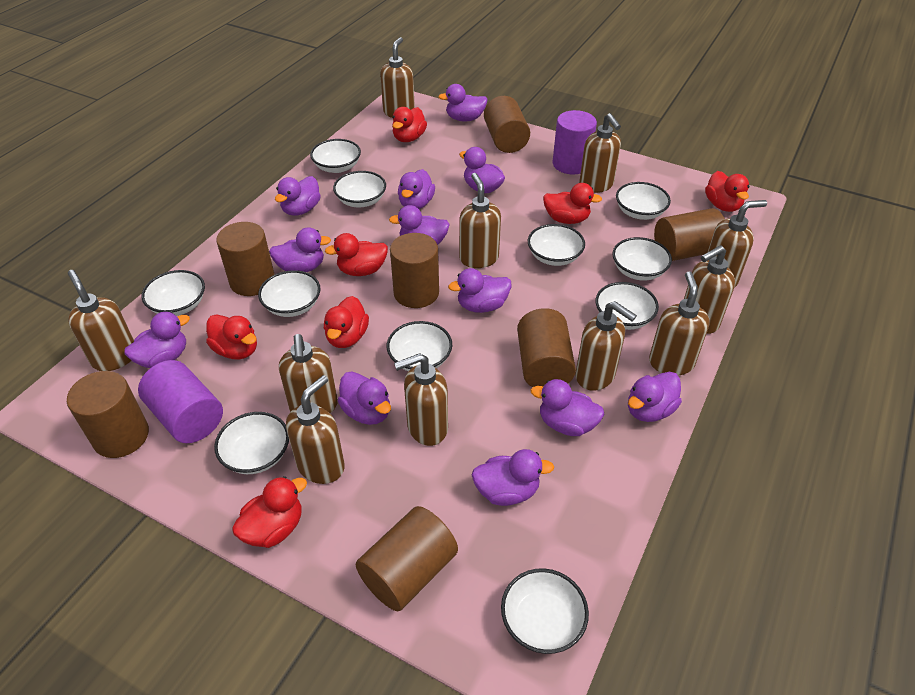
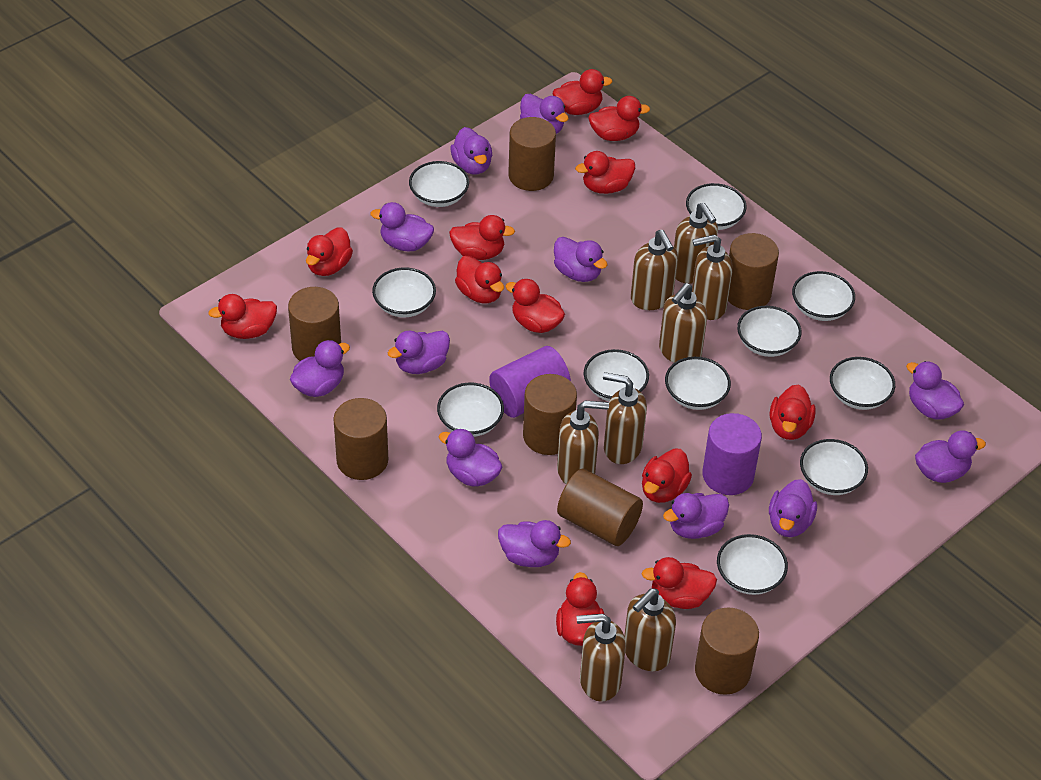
brown soap dispenser: [68,270,134,371] [279,334,338,413] [286,375,345,484] [380,37,415,118] [394,353,448,446] [459,173,501,268] [575,301,637,391] [579,113,621,193] [649,271,710,375] [684,245,735,334] [707,200,767,288] = 11 -> [557,401,609,484] [577,614,626,702] [603,372,647,464] [624,589,676,671] [631,230,678,310] [659,283,707,363] [674,203,718,283] [692,234,733,320] = 8
red duck: [206,314,257,359] [232,476,307,548] [324,296,369,348] [325,233,388,276] [392,107,427,142] [543,183,602,224] [705,171,750,212] = 7 -> [208,294,277,339] [306,227,353,276] [449,215,515,260] [455,256,504,303] [505,279,565,333] [553,69,613,115] [556,572,605,646] [575,151,635,194] [588,96,650,141] [642,448,692,503] [642,557,717,609] [770,384,816,440] = 12

